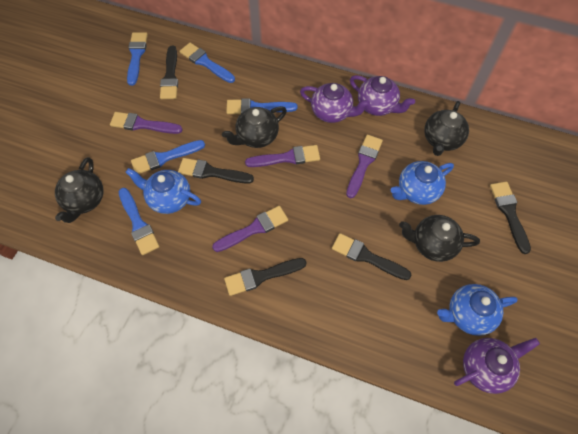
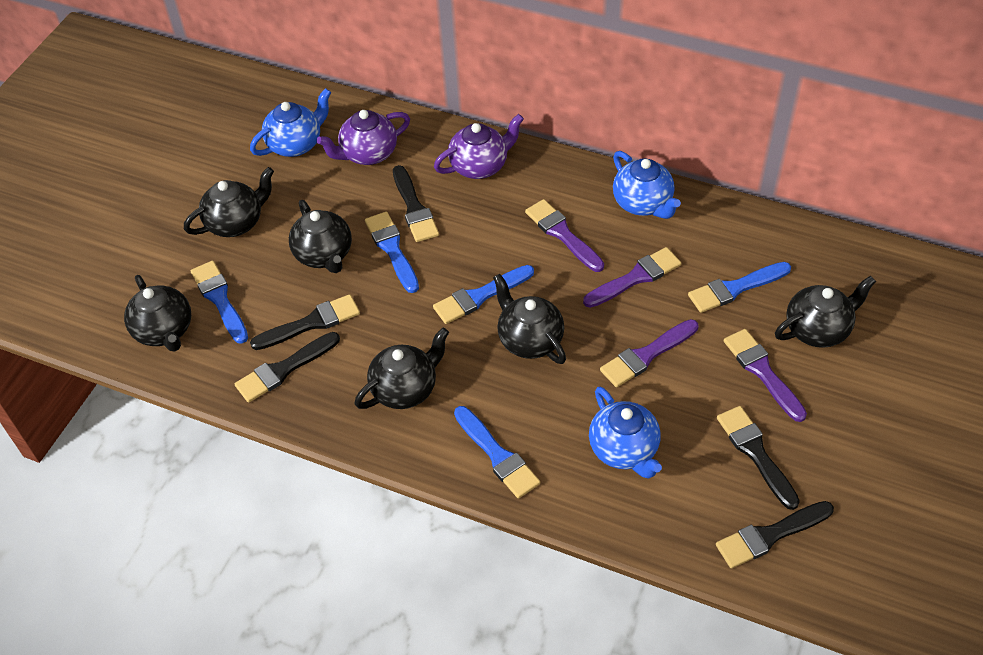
black teapot: [55,157,103,223] [222,106,287,148] [399,215,480,262] [424,101,469,156] = 4 -> [124,275,191,352] [184,167,274,237] [289,200,352,273] [355,328,449,409] [493,274,566,364] [775,276,876,348] = 6
purple teapot: [300,83,370,123] [350,75,415,116] [454,338,540,394] = 3 -> [317,110,410,165] [434,114,524,179] = 2

